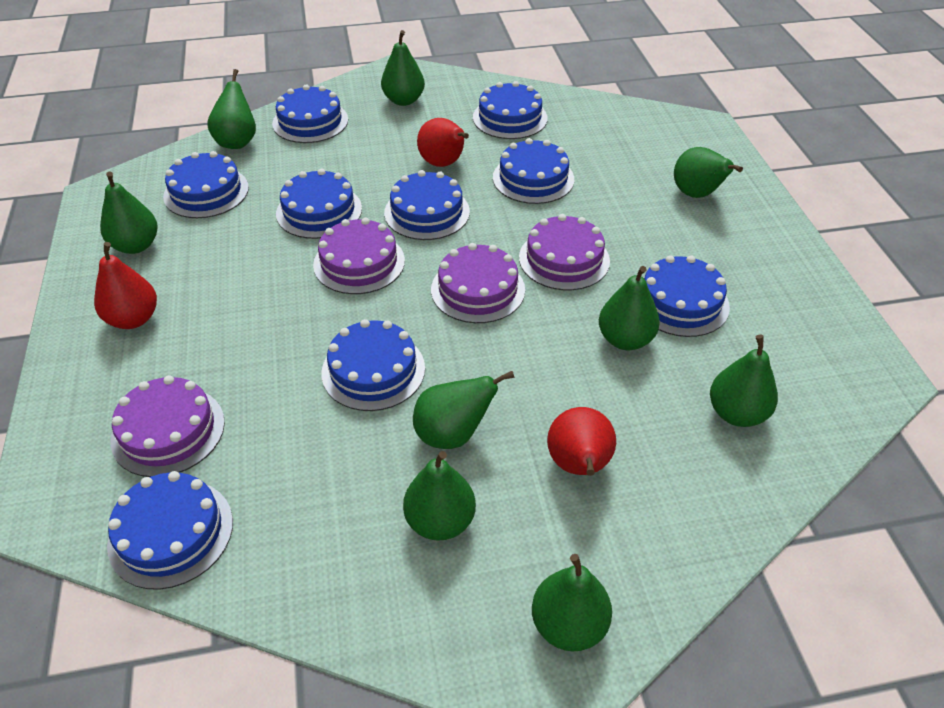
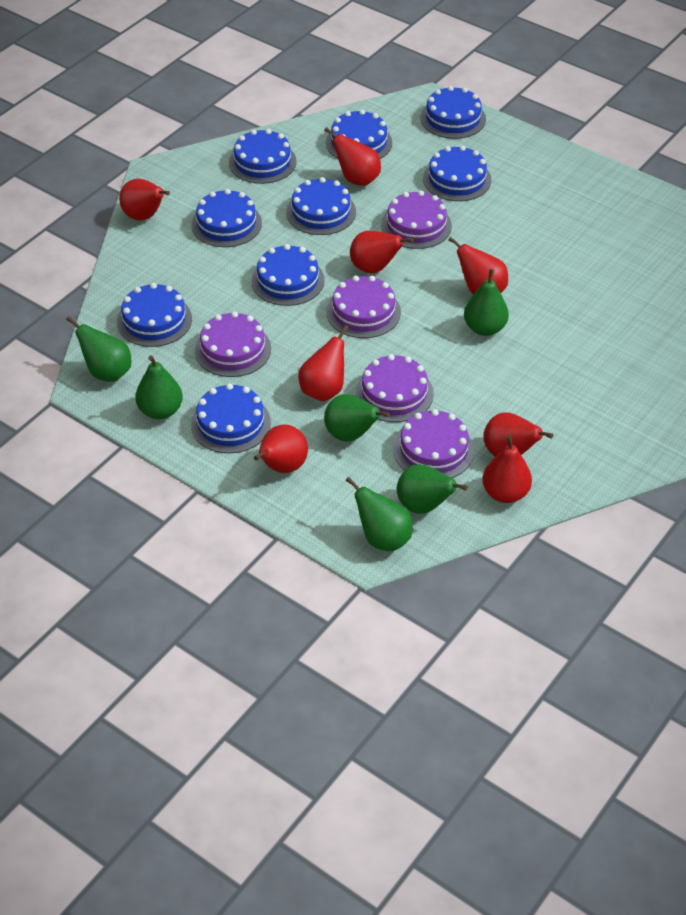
green pear: [100,171,157,254] [207,69,256,149] [381,30,425,106] [403,451,476,541] [413,371,515,449] [532,554,612,651] [599,266,660,350] [674,147,743,198] [710,334,778,427] = 9 -> [66,316,131,382] [135,355,183,419] [324,394,390,442] [346,477,413,551] [397,464,468,514] [464,269,509,336] = 6
purple cake: [111,375,225,477] [313,218,405,294] [431,243,525,323] [519,214,610,290] = 4 -> [195,311,271,377] [326,276,401,338] [355,354,434,422] [381,190,452,249] [393,409,475,478] = 5
red pear: [94,242,157,329] [417,118,469,167] [547,407,616,476] = 3 -> [119,179,170,221] [254,425,308,473] [298,325,349,401] [324,127,381,186] [350,231,414,273] [448,237,508,295] [482,435,532,503] [483,412,553,456] = 8

